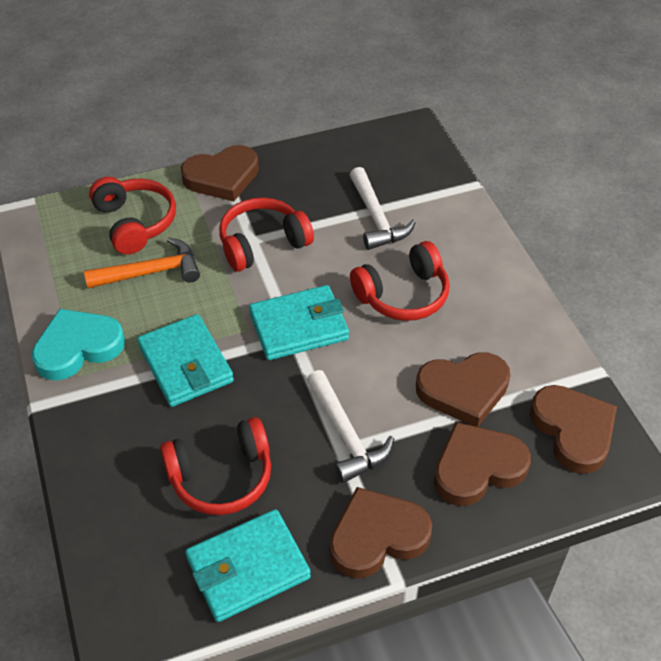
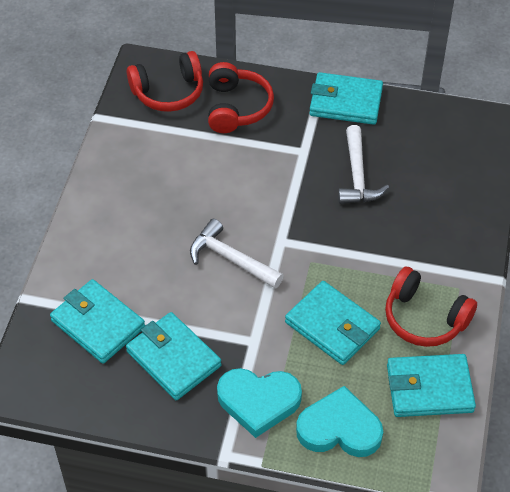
brown heart: [181,145,259,201] [330,487,432,579] [416,352,510,427] [434,422,531,506] [530,385,617,474] = 5 -> none = 0
orange hammer: [84,237,200,289] = 1 -> none = 0
red headphones: [89,177,176,254] [160,417,271,515] [219,197,314,272] [350,241,450,321] = 4 -> [127,51,203,112] [208,62,274,133] [385,267,477,347] = 3
turquoise heart: [31,309,125,380] = 1 -> [217,368,302,438] [296,386,383,457] = 2
turquoise wallet: [137,314,234,407] [185,509,311,622] [249,285,349,360] = 3 -> [50,279,145,364] [126,312,221,400] [285,281,381,365] [309,72,383,125] [387,354,476,417] = 5

